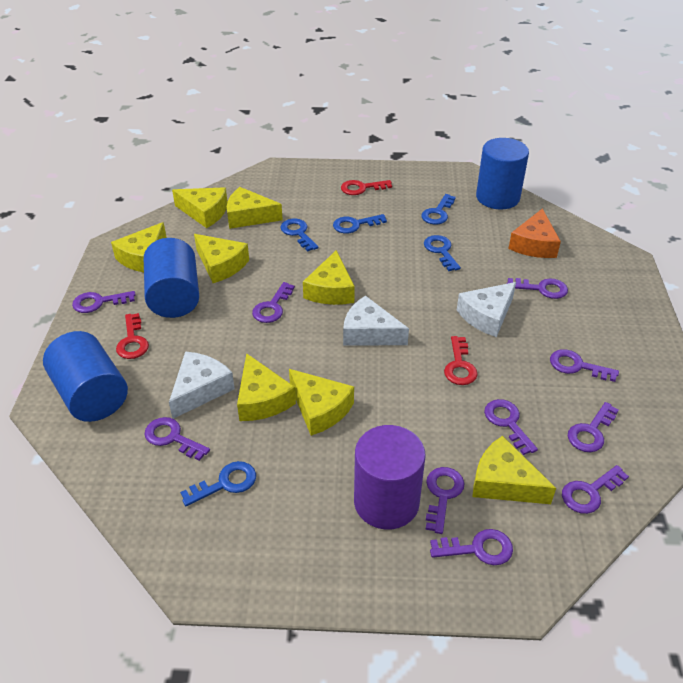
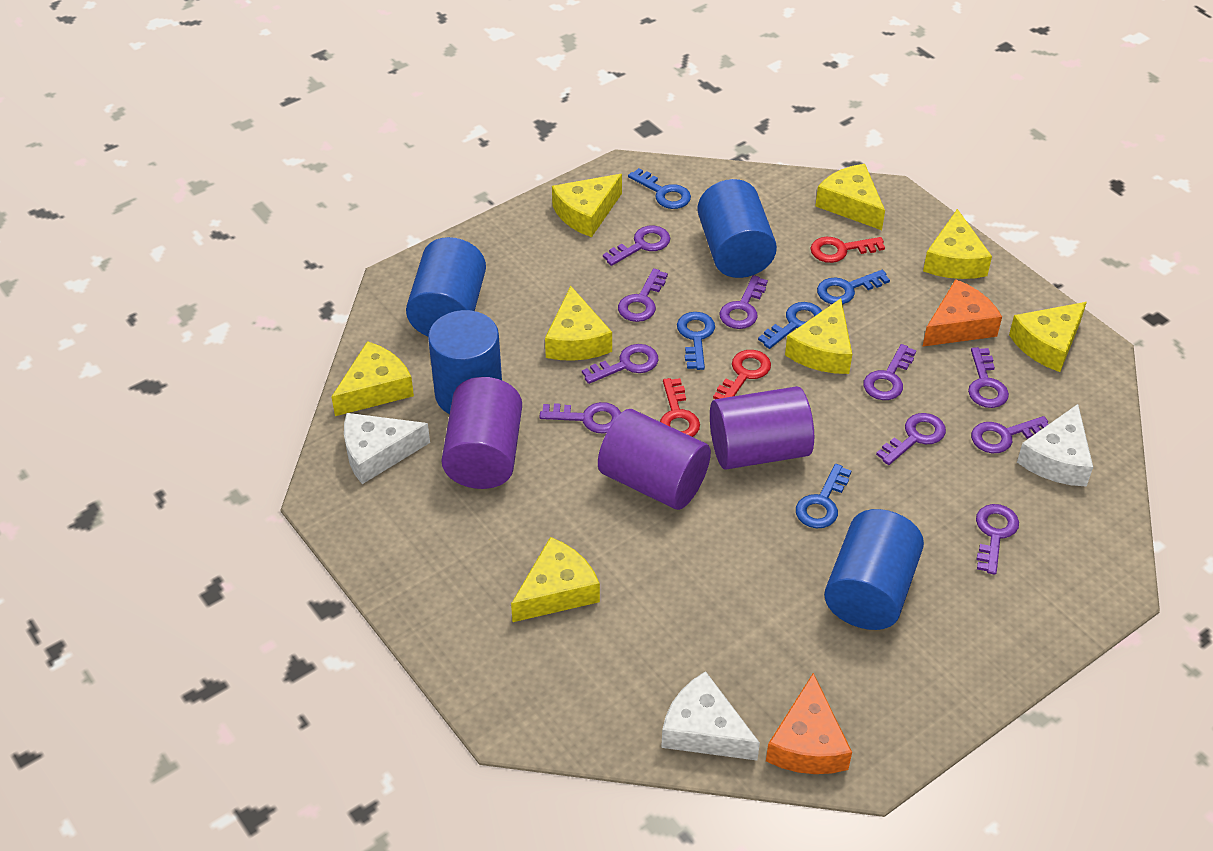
blue cylinder: [43,331,128,422] [144,238,199,318] [476,138,529,210] = 3 -> [406,237,486,336] [428,310,502,414] [697,179,777,278] [824,509,924,630] = 4
orange cheese: [508,208,561,258] = 1 -> [766,673,852,774] [922,279,1002,347] = 2
purple cylinder: [354,425,426,529] = 1 -> [441,377,522,489] [598,409,711,510] [710,386,814,470] = 3

